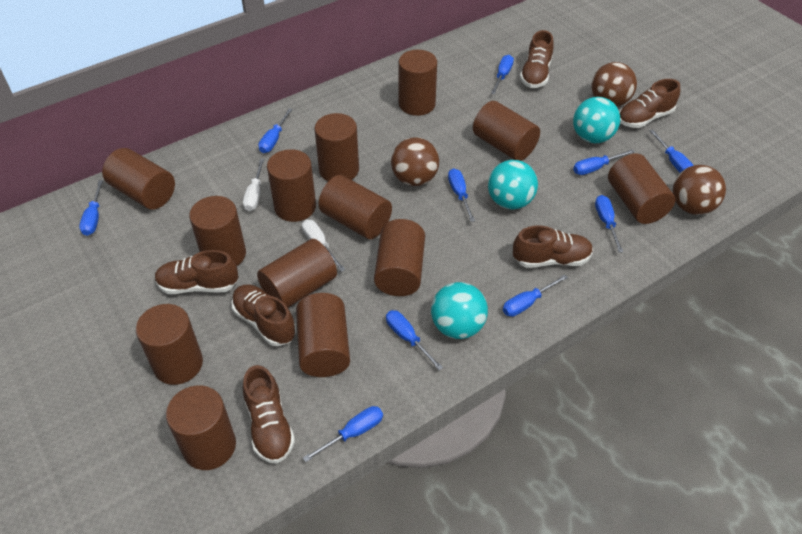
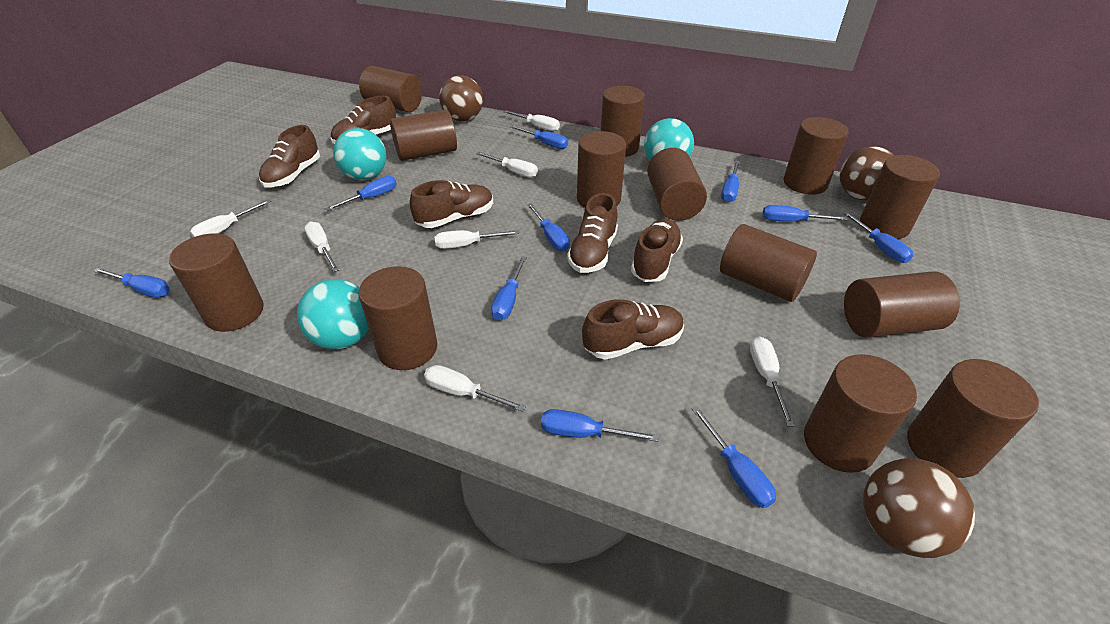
white screwdriver: [243,158,264,211] [302,220,345,272] = 2 -> [190,199,271,237] [304,222,339,272] [424,365,526,412] [435,230,520,249] [476,152,538,178] [503,110,560,131] [750,336,795,427] = 7

